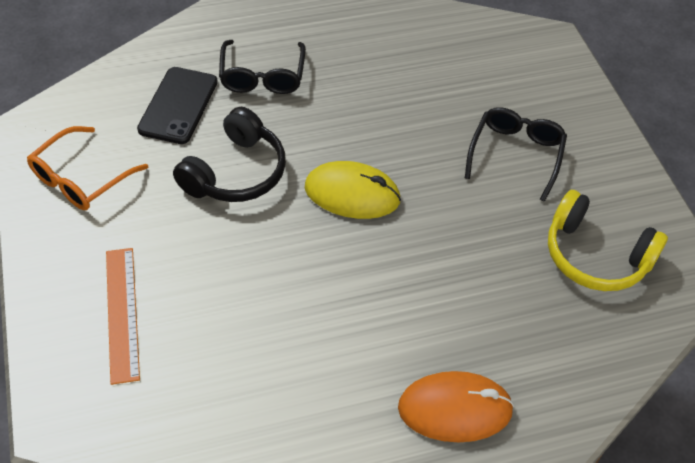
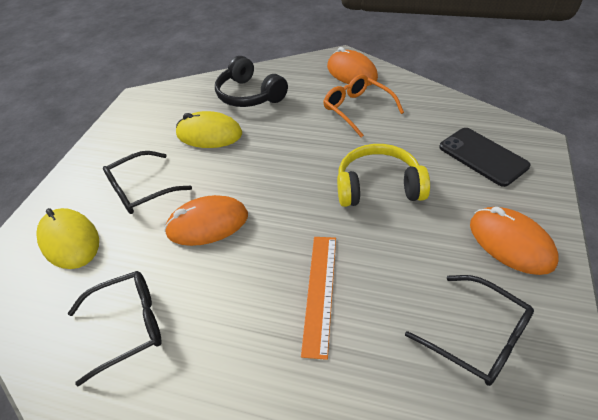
black glasses: [219,40,306,94] [465,107,567,202] = 2 -> [68,271,162,386] [103,151,192,214] [405,275,534,386] = 3
orange mouse: [398,371,514,442] = 1 -> [164,195,248,246] [327,47,378,86] [470,207,559,275] = 3
yellow mouse: [305,161,401,219] = 1 -> [37,208,99,269] [176,111,242,148] = 2

